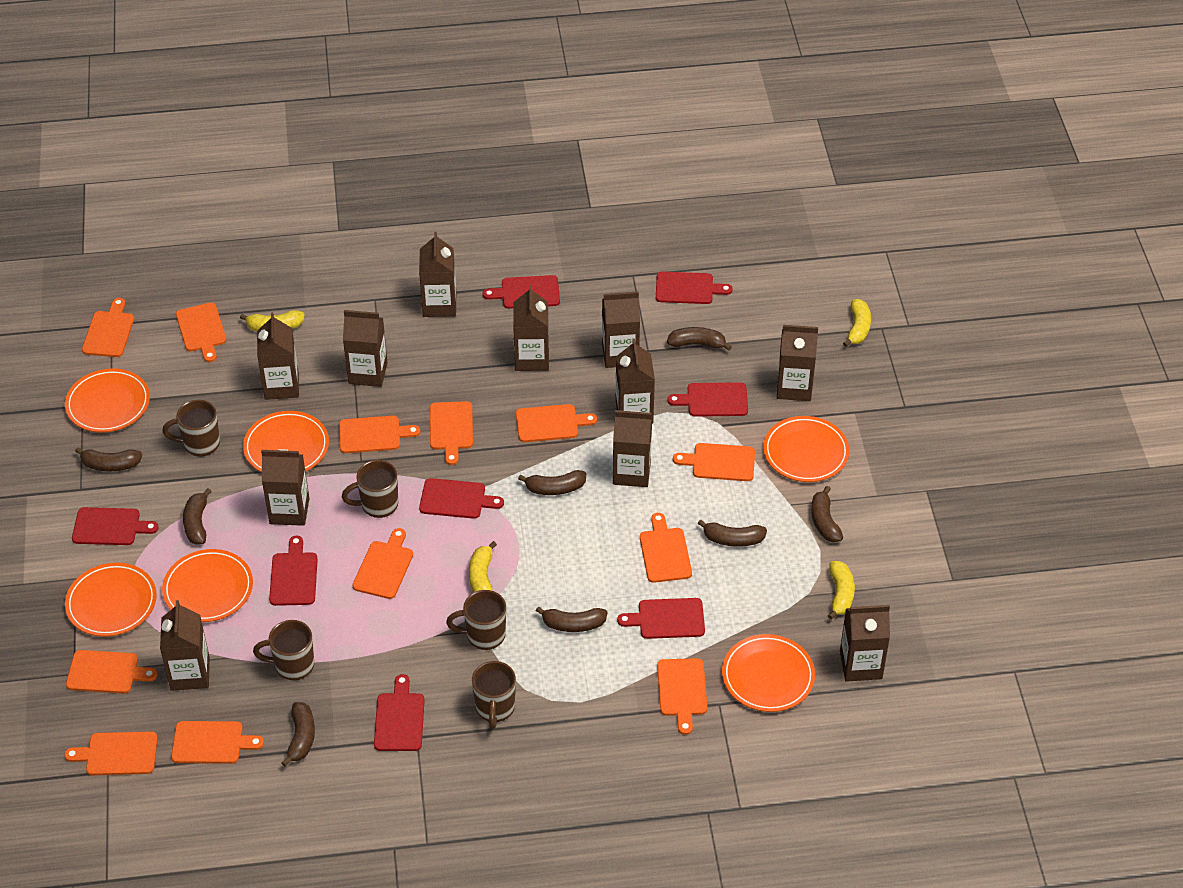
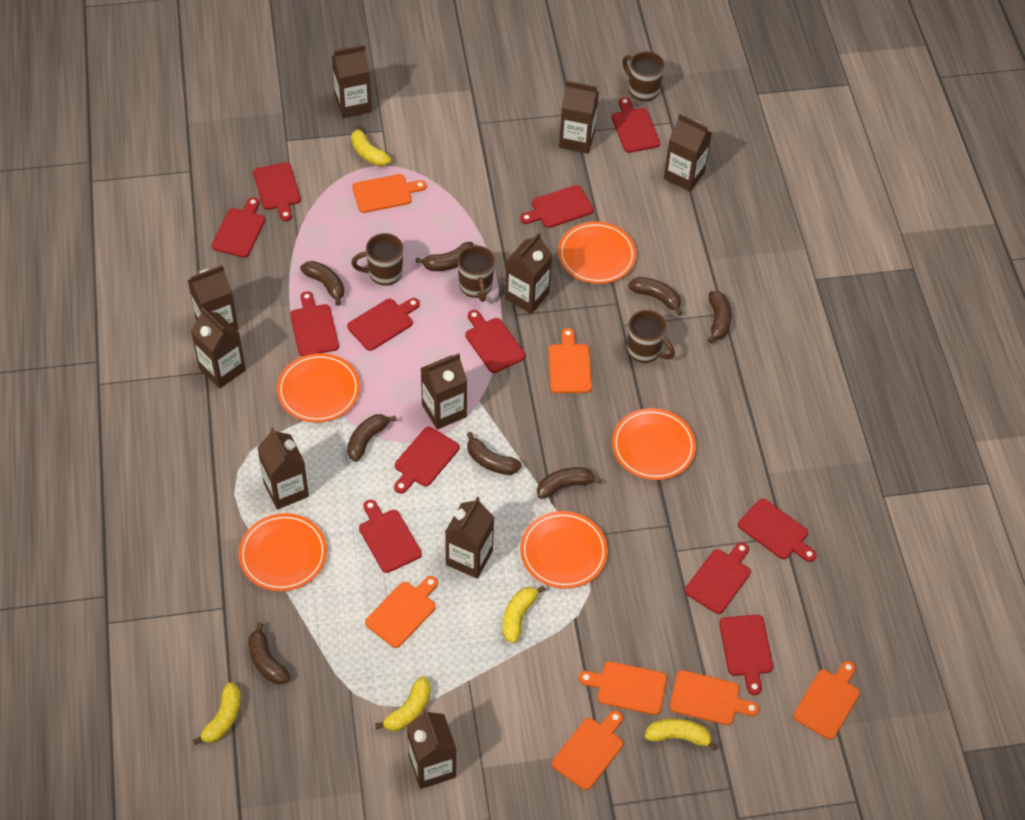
brown carton: [160,600,210,691] [257,312,299,400] [261,449,310,526] [343,310,388,387] [419,232,456,317] [513,285,549,371] [602,291,640,368] [613,410,652,487] [616,338,655,424] [777,325,818,401] [840,605,890,682] = 11 -> [188,265,238,330] [191,307,246,389] [257,427,309,509] [332,45,372,118] [407,709,456,789] [421,353,467,429] [445,497,494,579] [505,232,552,314] [559,81,599,153] [664,114,712,192] = 10
brown mug: [162,400,220,456] [253,620,314,680] [342,460,398,518] [446,590,506,650] [472,661,516,729] = 5 -> [351,233,403,286] [457,245,495,302] [622,51,665,101] [627,310,675,363] = 4
orange cutting board: [64,731,158,775] [66,650,157,693] [82,298,134,357] [171,721,264,764] [176,303,226,362] [339,416,421,453] [353,528,413,599] [430,401,473,465] [516,404,597,442] [640,513,692,583] [657,658,707,735] [673,443,755,481] = 12 -> [352,174,426,213] [365,576,438,648] [549,328,592,393] [552,710,623,790] [578,661,667,715] [670,670,759,725] [793,661,860,740] = 7
orange plate: [65,369,150,432] [65,563,157,637] [162,549,253,622] [243,411,329,472] [722,634,815,712] [763,416,849,482] = 6 -> [239,513,327,591] [277,353,360,423] [520,511,608,589] [558,222,636,284] [612,408,696,480] = 5
red cutting board: [72,507,159,545] [269,535,318,606] [374,674,425,751] [419,478,504,519] [482,275,560,309] [617,598,705,639] [656,272,733,304] [667,382,748,417] = 8 -> [211,197,265,258] [253,162,301,221] [290,291,339,356] [347,298,420,351] [359,500,422,573] [394,427,459,494] [465,310,525,373] [520,185,594,228] [612,97,660,153] [685,542,751,614] [719,615,773,695] [738,498,816,562] = 12
yellow banana: [240,310,305,332] [469,541,497,592] [828,561,855,619] [843,299,871,347] = 4 -> [193,682,241,745] [351,124,391,166] [375,676,431,731] [503,586,545,643] [645,718,717,751] = 5

